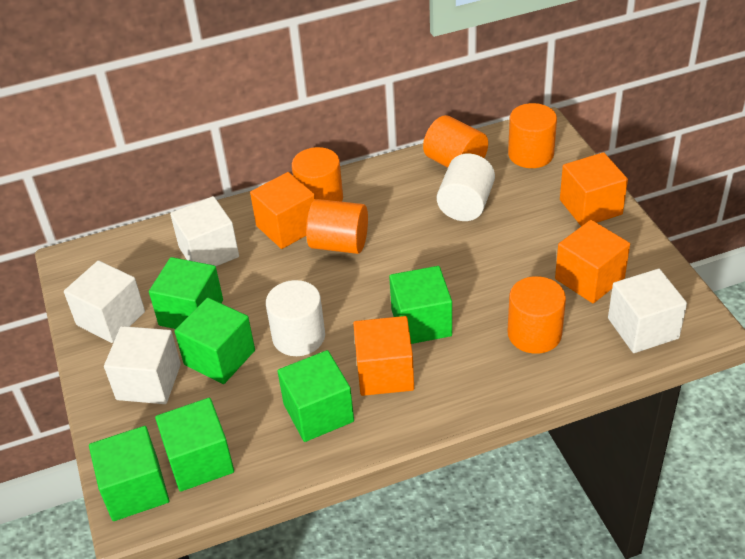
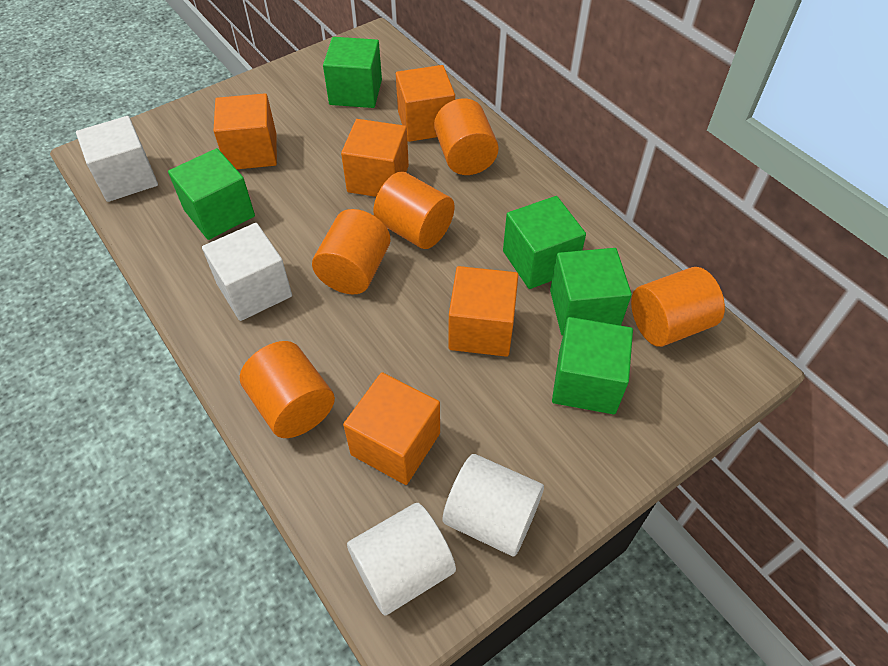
green cube: [89,426,169,521] [149,257,223,329] [155,398,234,492] [175,298,255,384] [277,350,354,442] [389,266,452,344] = 6 -> [168,148,255,240] [323,37,382,108] [503,196,586,289] [550,248,632,336] [552,317,633,414] = 5
orange cube: [250,172,315,249] [353,316,414,396] [555,220,630,303] [560,152,628,226] = 4 -> [213,93,277,169] [341,119,409,197] [343,372,440,485] [396,65,455,142] [448,266,518,357] = 5
white cube: [64,260,145,343] [104,326,181,404] [170,196,239,266] [608,269,687,353] = 4 -> [76,116,158,202] [202,223,292,321] = 2

